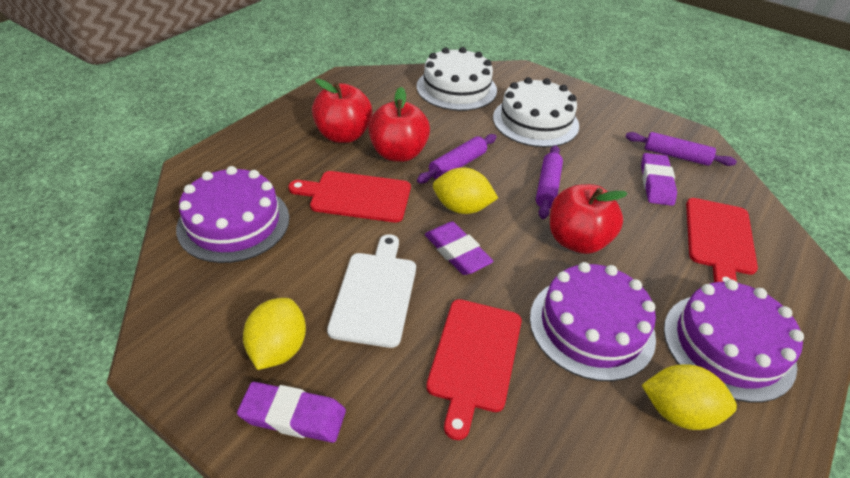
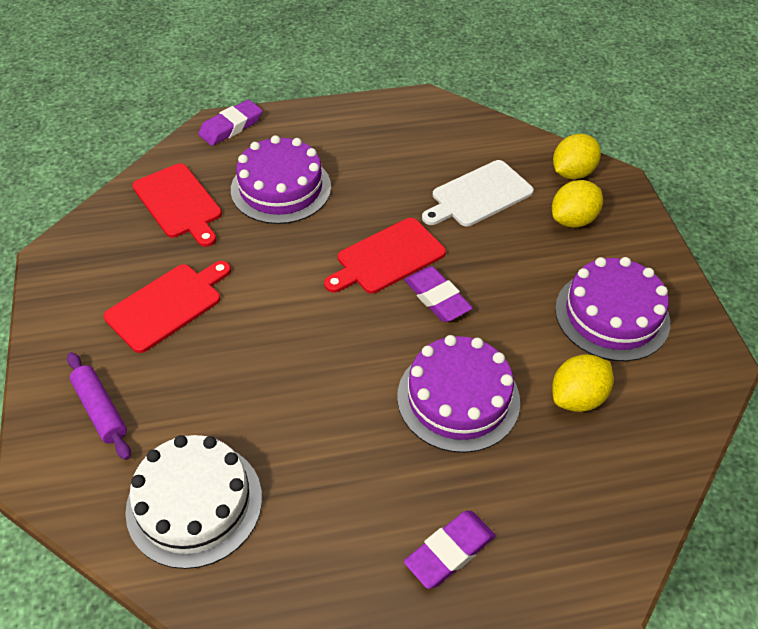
purple rolling pin: [417,134,497,183] [536,145,563,219] [625,132,737,166] = 3 -> [67,352,131,460] = 1
red apple: [312,78,372,143] [368,87,430,162] [550,184,628,254] = 3 -> none = 0
white cake: [416,47,497,111] [493,77,579,147] = 2 -> [125,435,262,569] = 1

